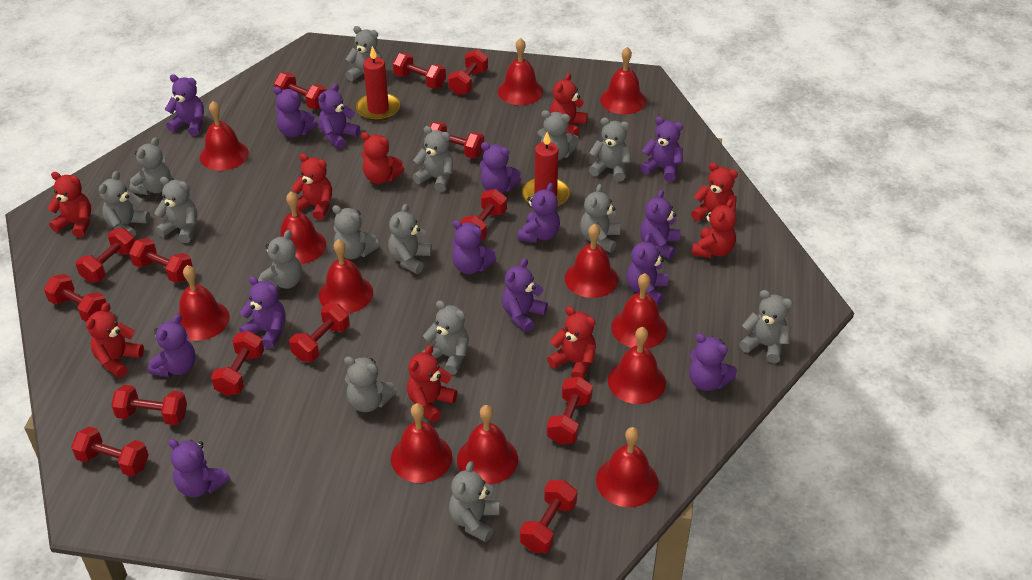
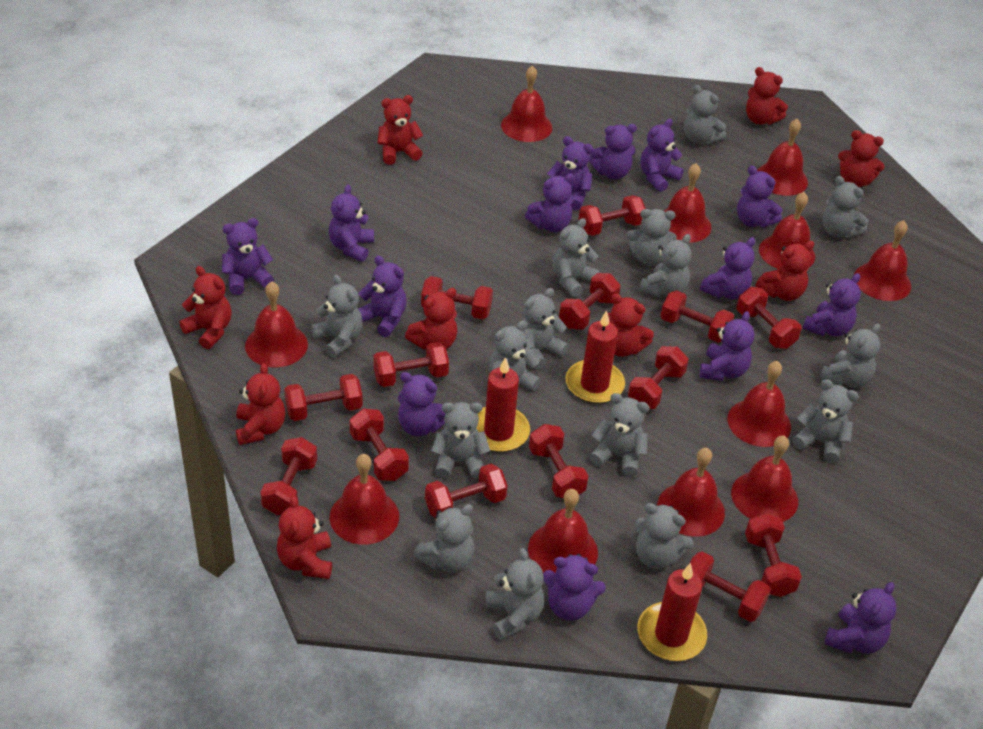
red bell: [177,265,230,341] [200,101,249,171] [280,192,326,264] [319,239,373,313] [391,403,452,483] [457,405,518,484] [498,38,543,105] [565,224,618,298] [596,427,659,507] [600,47,646,114] [608,327,666,404] [611,273,667,348] = 12 -> [245,281,308,367] [330,454,399,545] [501,66,553,142] [528,489,598,573] [657,448,725,537] [664,163,711,243] [727,361,791,447] [731,436,798,522] [757,119,808,196] [759,192,815,269] [854,220,911,301] = 11
red candle: [356,46,400,121] [522,132,570,207] = 2 -> [476,357,530,452] [566,310,625,404] [637,563,707,661] = 3

